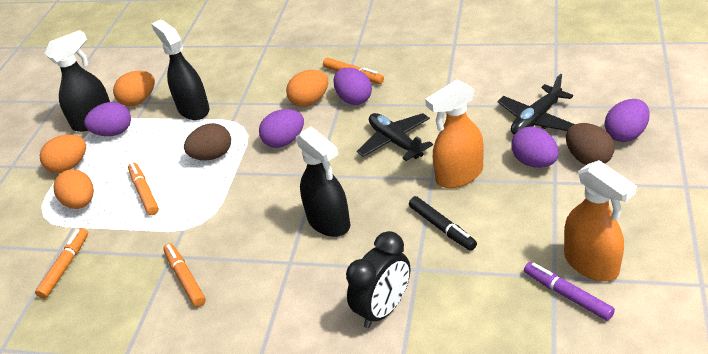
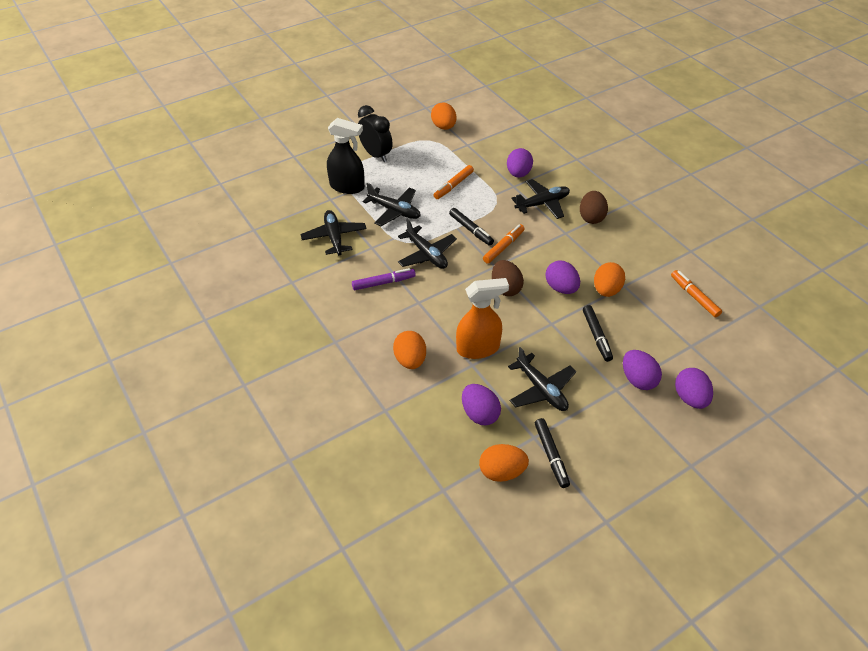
black marker: [409,196,477,251] = 1 -> [449,208,494,246] [535,418,570,488] [583,305,613,362] = 3
black plane: [357,113,433,161] [497,74,574,135] = 2 -> [300,210,367,256] [363,183,421,226] [398,219,457,269] [508,347,576,411] [511,179,570,219] = 5
black spray bottle: [45,30,110,132] [152,20,210,120] [296,126,350,237] = 3 -> [327,118,365,194] = 1
orange marker: [35,228,88,299] [128,162,159,215] [163,243,206,307] [323,58,384,84] = 4 -> [434,165,474,199] [483,224,525,264] [671,270,722,317] = 3
orange spray bottle: [425,79,484,188] [564,160,637,281] = 2 -> [456,278,509,359] = 1

